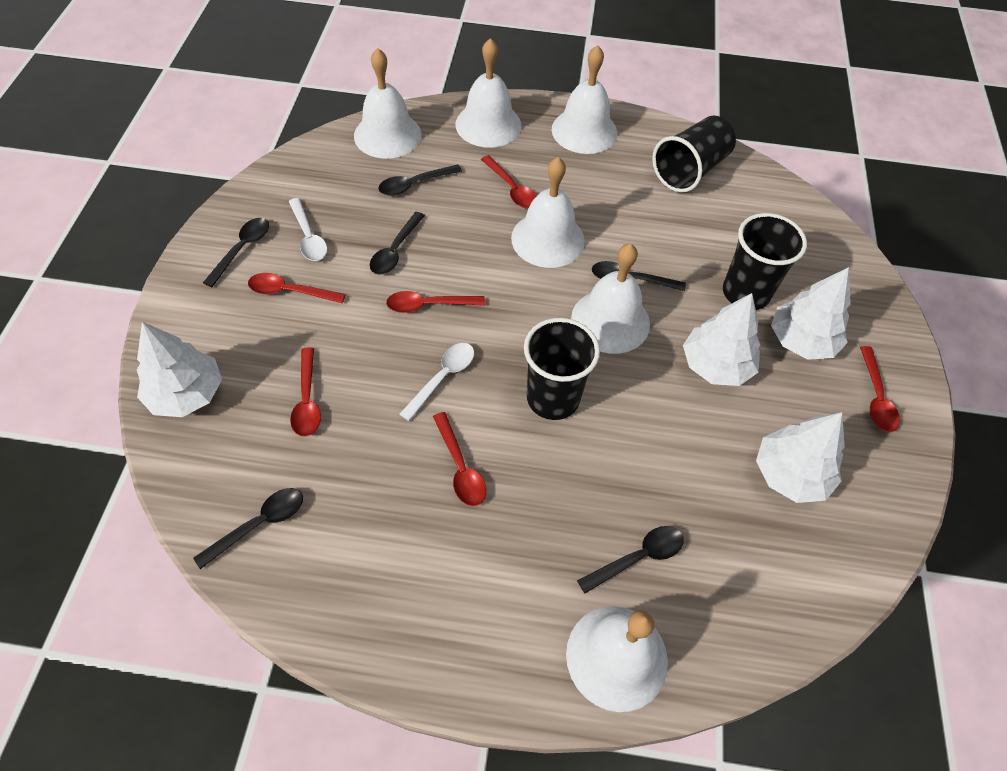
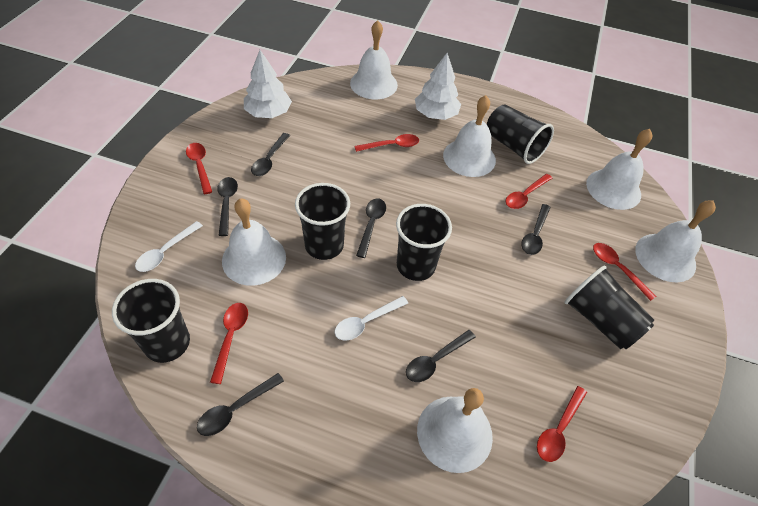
black cup: [524,318,600,420] [652,116,736,193] [723,213,807,310] = 3 -> [112,279,190,363] [295,183,350,260] [396,204,452,281] [487,104,554,164] [564,266,654,349] = 5
white tree: [137,322,222,417] [683,293,760,386] [756,412,845,503] [771,267,851,360] = 4 -> [244,50,292,118] [415,53,461,120] = 2

